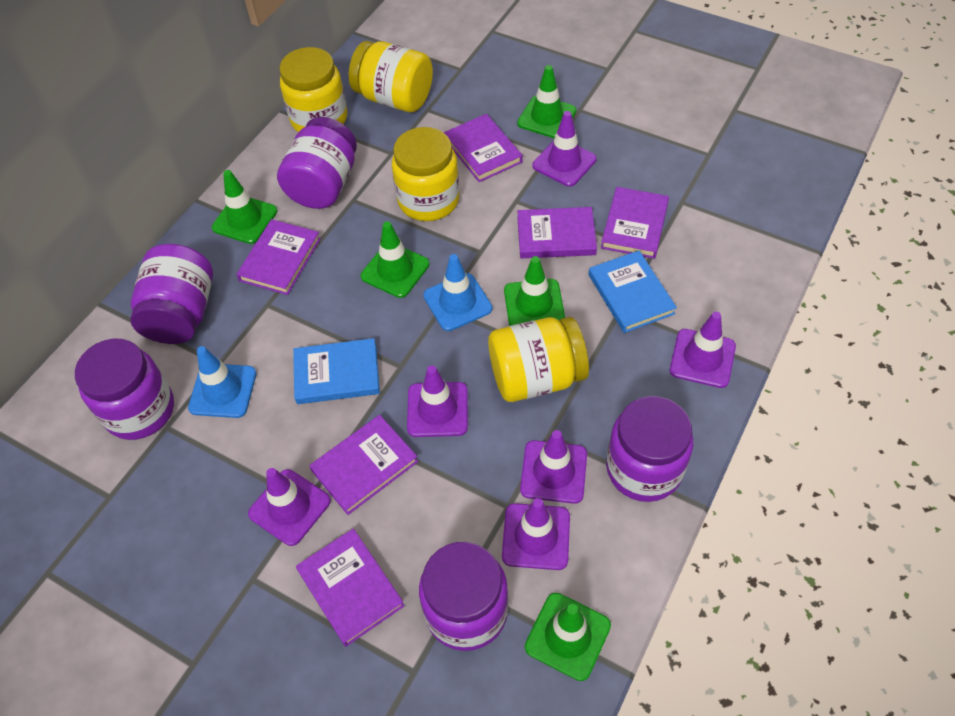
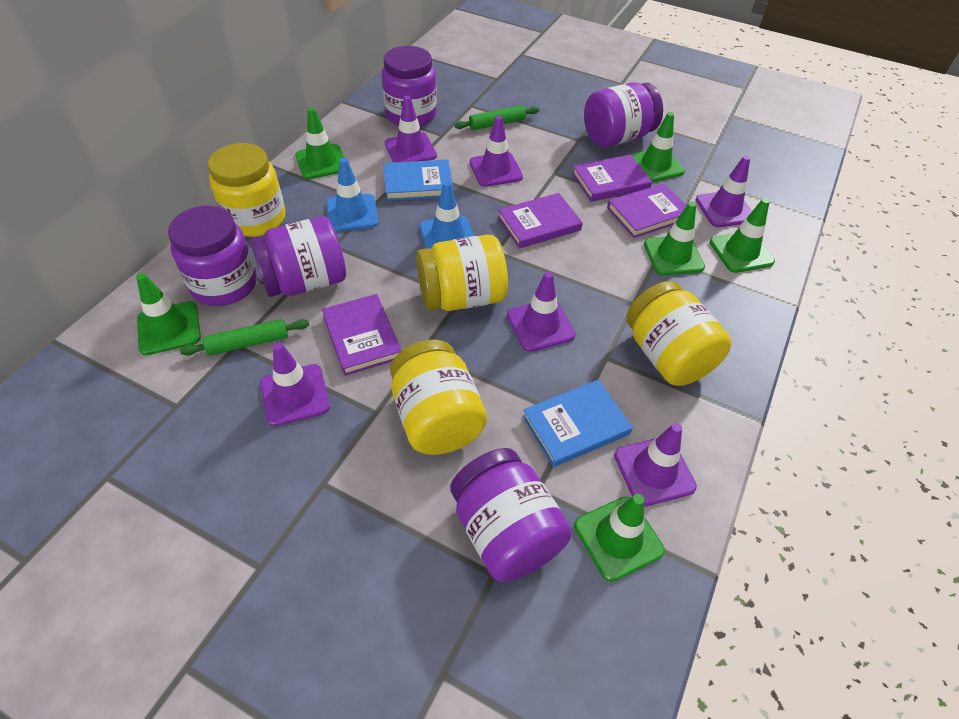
green rolling pin: none = 0 -> [180,319,309,356] [455,105,539,130] = 2
green traffic cone: [212,170,278,244] [361,221,429,298] [504,256,565,326] [517,65,577,138] [525,593,611,681] = 5 -> [136,273,201,355] [295,107,344,179] [574,494,665,582] [630,112,685,182] [644,202,705,275] [710,198,775,273] = 6
purple book: [236,219,321,295] [296,529,404,647] [309,415,418,515] [444,114,523,182] [517,207,597,258] [601,187,669,259] = 6 -> [322,294,402,376] [498,193,583,248] [572,155,652,202] [607,183,687,238] = 4

